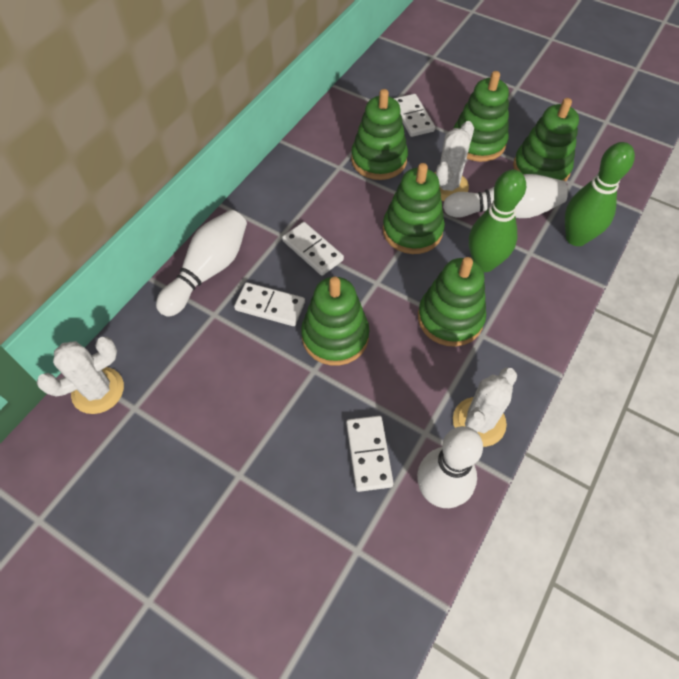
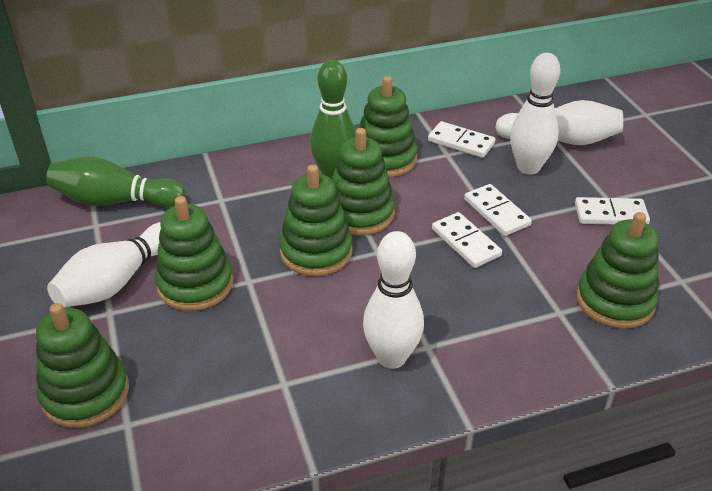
white bowling pin: [156,210,247,317] [417,426,483,508] [443,174,568,218] = 3 -> [47,222,161,308] [363,231,424,369] [495,100,623,145] [510,53,560,175] = 4
white cactus: [37,337,124,414] [435,121,474,201] [453,368,517,447] = 3 -> none = 0

